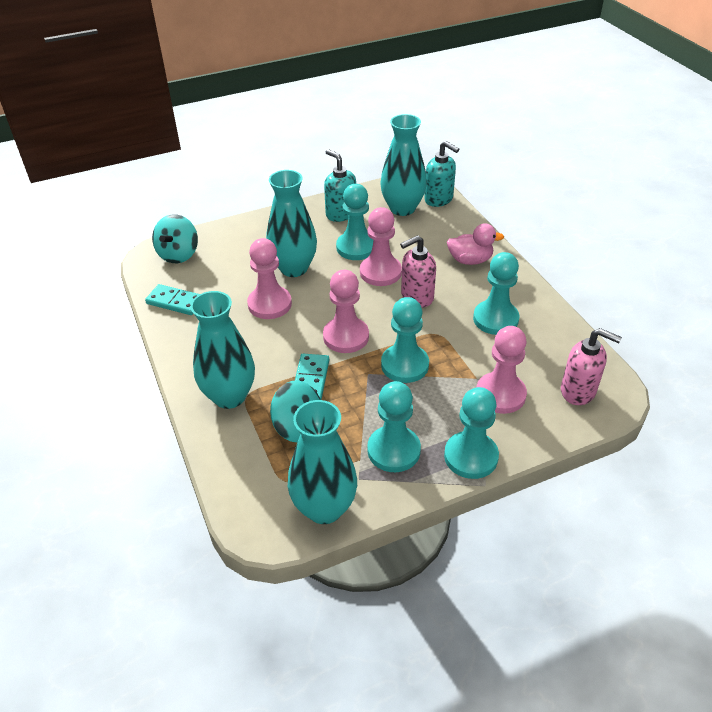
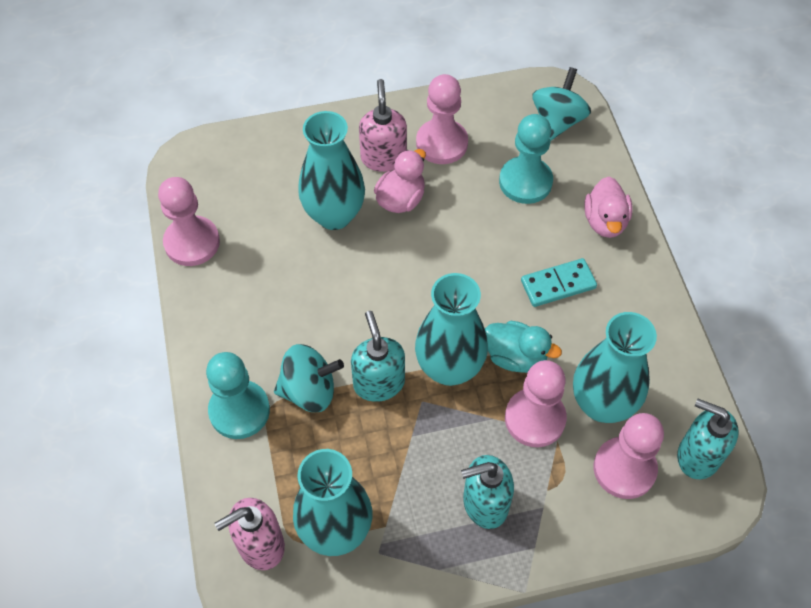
pink duck: [447,223,504,265] = 1 -> [374,149,426,213] [584,177,632,238] = 2
turquoise domino: [145,284,199,315] [295,354,329,400] = 2 -> [521,258,597,307] = 1
turquoise duck: none = 0 -> [485,321,562,373] = 1
turquoise pawn: [336,184,373,260] [367,381,421,472] [381,297,429,383] [444,387,499,479] [473,252,520,335] = 5 -> [206,352,270,439] [499,114,553,204] = 2
turquoise soap dispenser: [324,149,356,222] [424,141,459,207] = 2 -> [351,311,405,402] [461,455,514,529] [677,399,739,479] = 3

